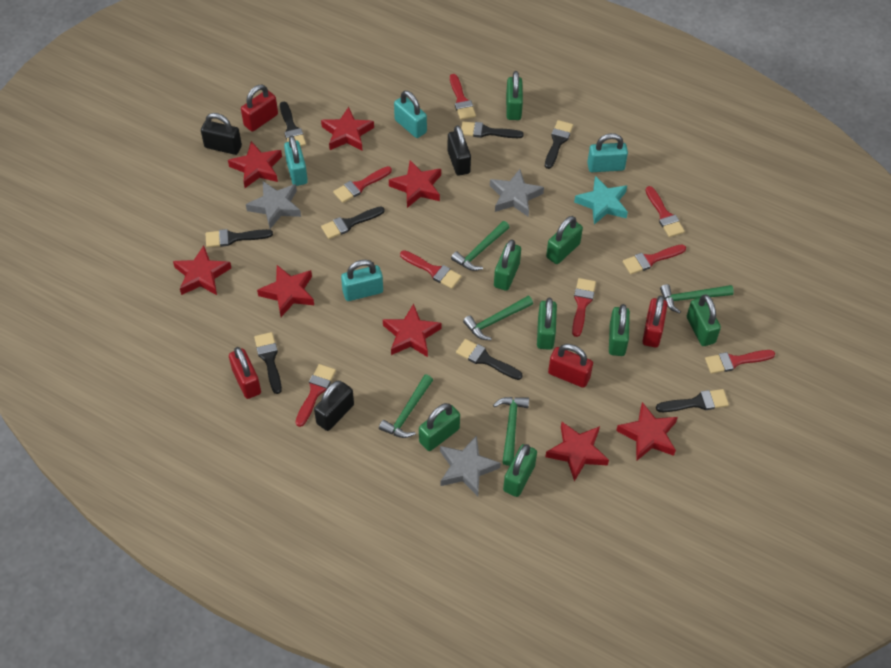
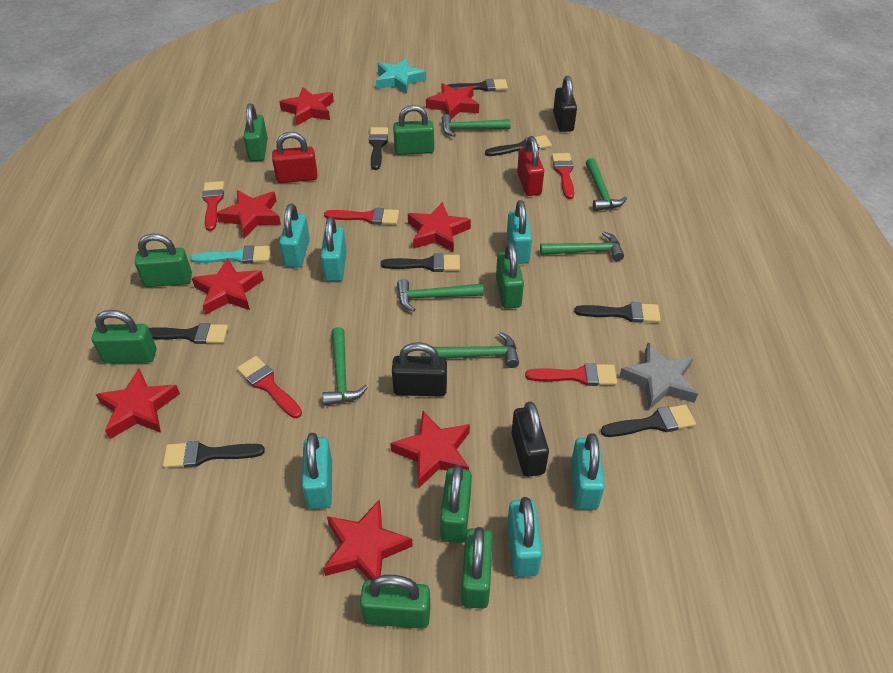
green hammer: [379,375,433,438] [451,221,510,271] [463,296,533,340] [493,397,529,466] [660,284,734,314] = 5 -> [323,327,368,406] [397,279,484,312] [426,332,519,368] [441,114,511,137] [540,231,624,261] [586,158,627,211] = 6
grey star: [246,181,301,229] [440,435,501,496] [490,169,544,217] = 3 -> [619,342,698,410] = 1
red brush: [296,364,336,427] [333,166,392,203] [400,250,462,289] [450,74,476,120] [572,278,596,337] [623,244,686,274] [646,186,685,237] [705,350,775,374] = 8 -> [202,181,224,231] [237,356,302,418] [324,208,399,225] [525,363,617,386] [552,153,574,199] = 5
red padlock: [229,347,261,399] [241,85,278,132] [548,344,593,388] [642,295,668,347] = 4 -> [272,132,318,183] [517,136,544,196] = 2
turquoise brush: none = 0 -> [190,245,271,264] = 1
turquoise padlock: [284,136,308,186] [341,260,383,301] [394,91,427,138] [587,133,628,172] = 4 -> [279,204,310,268] [302,433,332,509] [321,217,347,281] [507,200,532,264] [507,497,542,577] [571,433,605,510] = 6

